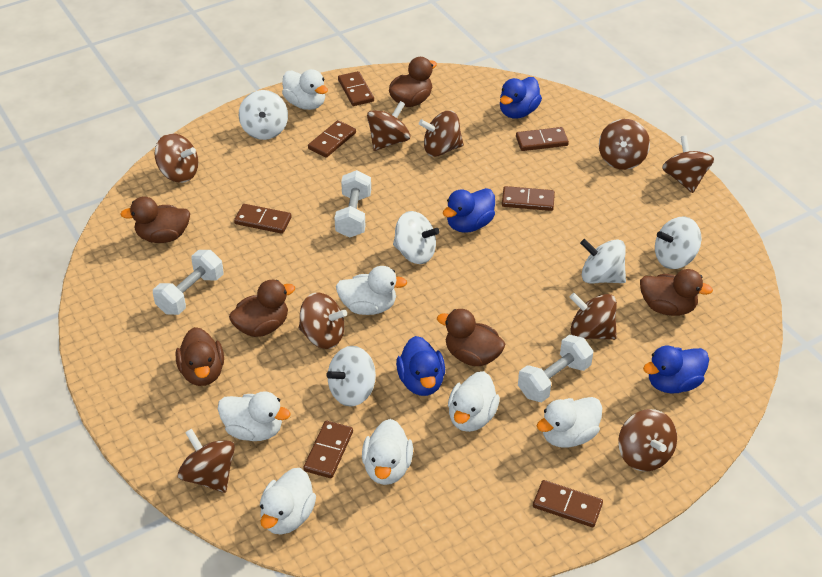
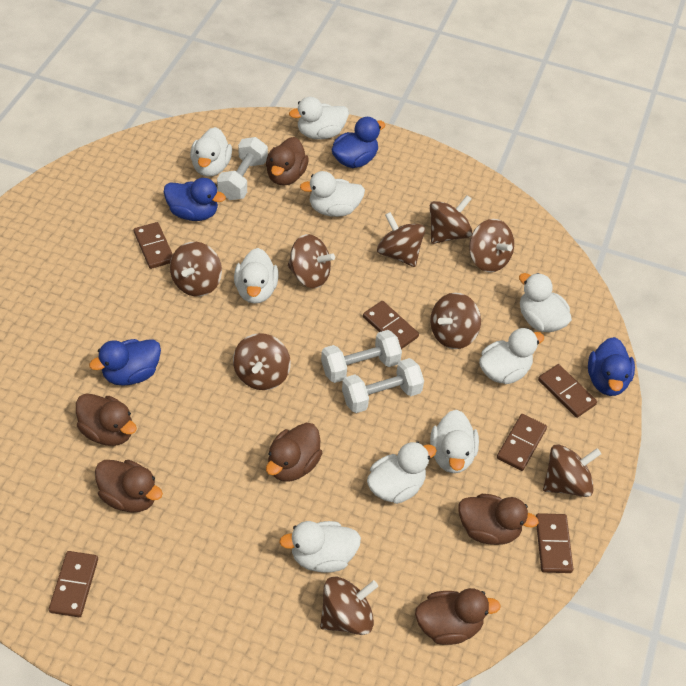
brown domino: [234,204,292,234] [303,421,353,478] [308,120,356,158] [338,71,374,106] [502,186,555,211] [516,127,569,151] [533,480,603,527] = 7 -> [49,551,98,617] [134,222,173,269] [363,301,419,349] [497,414,547,471] [536,513,573,573] [538,364,597,418] = 6
white duck: [218,391,290,441] [260,468,316,535] [282,69,328,110] [336,266,407,315] [362,419,413,485] [448,371,500,432] [537,397,602,448] = 7 -> [190,127,232,177] [234,248,278,304] [279,521,361,573] [289,97,349,140] [300,171,365,217] [367,442,437,504] [430,410,479,473] [479,328,544,384] [519,273,572,332] = 9
white spinning top: [239,90,288,140] [326,346,376,407] [393,211,440,264] [580,239,626,283] [655,216,701,269] = 5 -> none = 0

